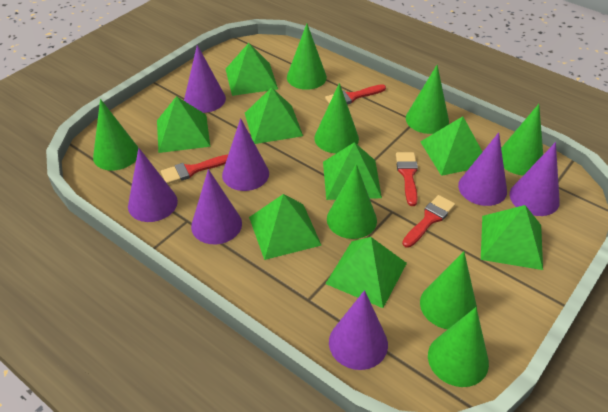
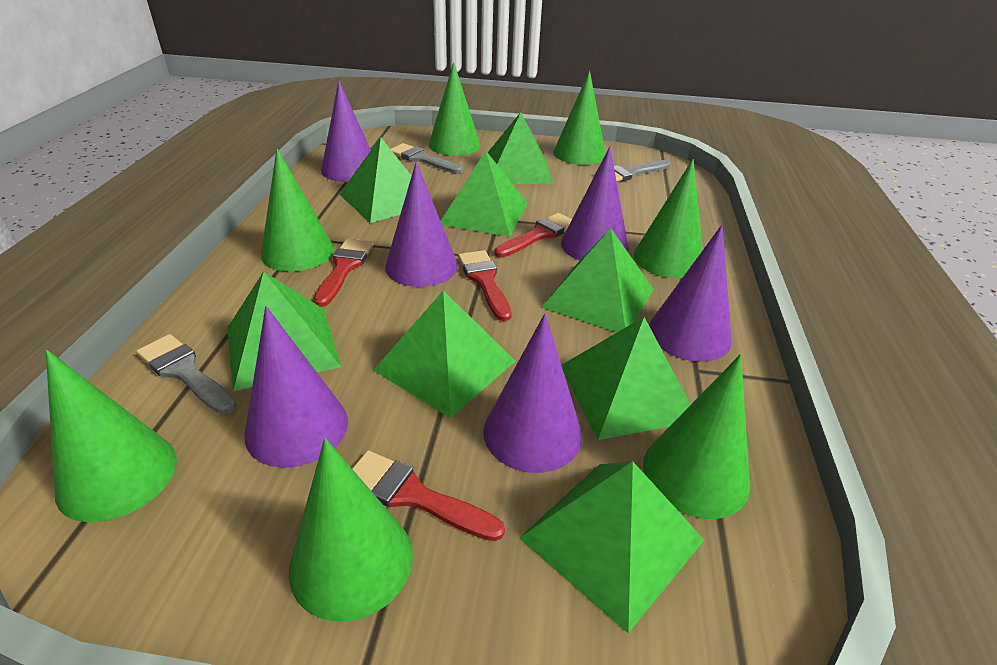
green cone: [93,99,138,171] [287,24,327,90] [314,83,359,153] [327,164,377,239] [406,65,449,134] [420,251,477,329] [428,307,489,387] [501,104,543,175] = 8 -> [46,350,177,522] [261,149,334,272] [289,438,413,622] [429,62,481,156] [553,71,605,165] [634,159,703,278] [643,354,750,519] = 7
grey brush: none = 0 -> [136,334,236,414] [391,143,462,173] [595,160,671,181] = 3
purple cone: [128,148,178,222] [184,45,226,113] [191,169,242,244] [222,118,269,191] [329,290,388,370] [458,132,507,206] [510,142,560,216] = 7 -> [245,306,348,468] [321,81,371,182] [385,162,458,287] [484,313,582,473] [561,147,629,261] [649,225,732,362] = 6

